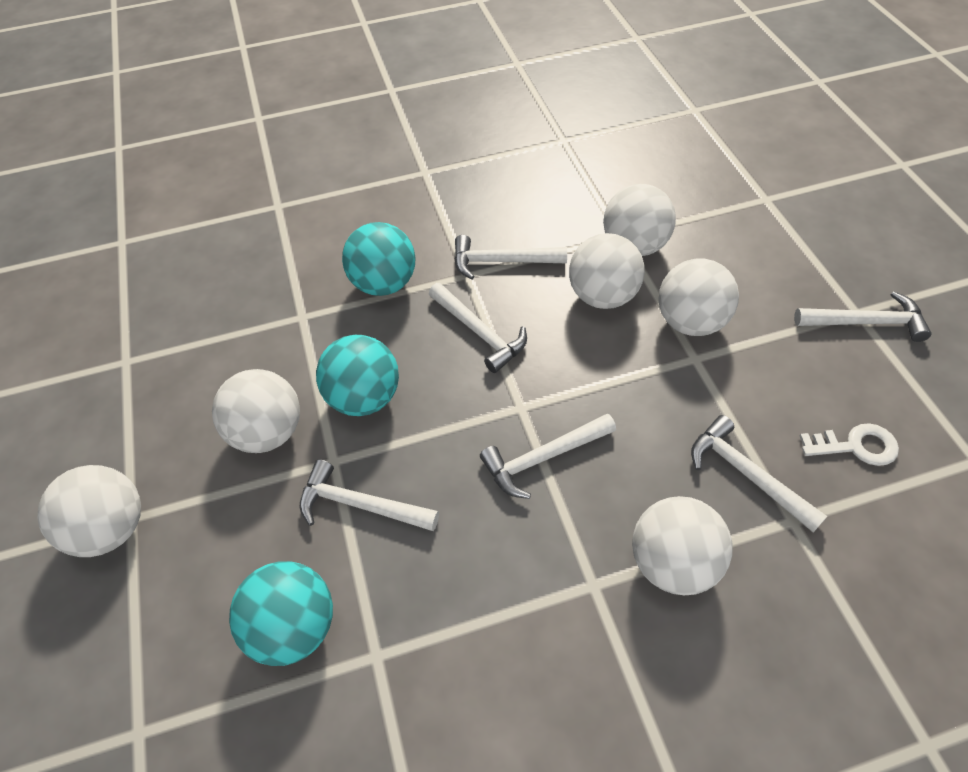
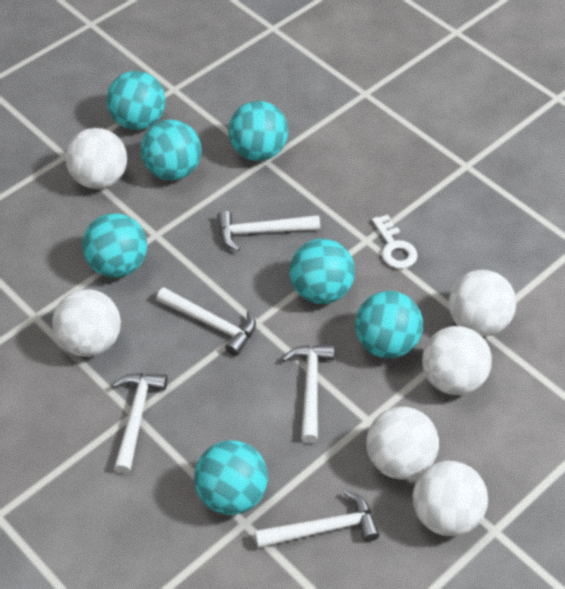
turquoise ball: [229,561,333,666] [316,335,399,416] [342,222,416,296] = 3 -> [82,213,147,278] [107,71,166,130] [141,120,202,180] [194,440,268,515] [228,101,288,161] [290,238,355,304] [355,291,423,358] = 7
white hammer: [300,459,439,531] [429,283,527,373] [454,235,567,279] [480,414,616,499] [691,415,827,532] [794,291,932,342] = 6 -> [113,373,167,474] [156,287,256,356] [217,211,320,251] [255,490,380,548] [282,345,334,443] = 5

